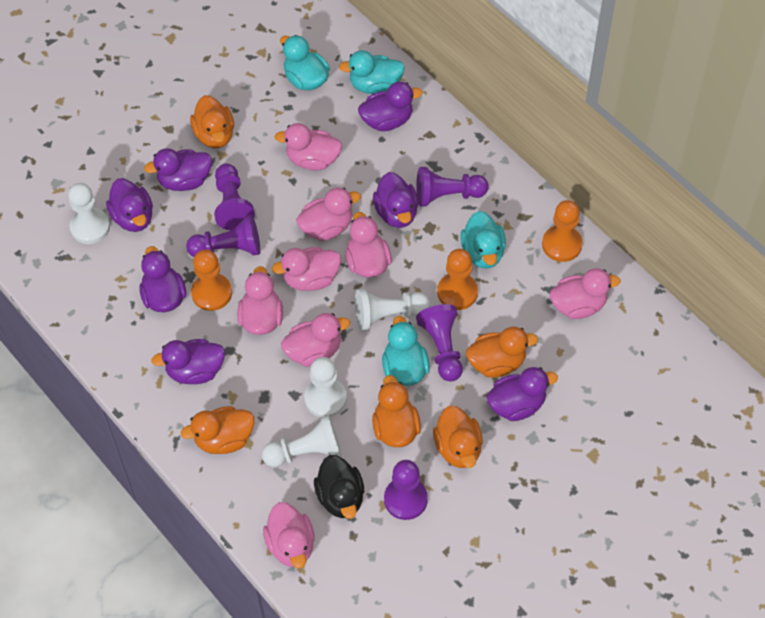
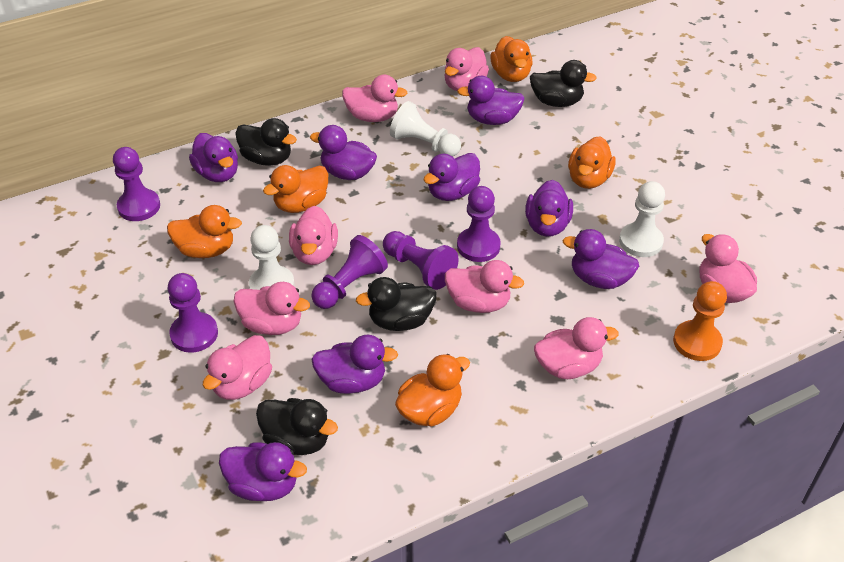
black duck: [314,455,364,519] = 1 -> [235,118,297,166] [256,398,338,455] [356,277,436,331] [530,60,597,107] = 4
orange pawn: [191,250,232,311] [437,249,478,310] [542,200,583,262] = 3 -> [673,281,727,361] = 1
purple duck: [106,178,153,232] [140,246,186,312] [144,148,212,191] [151,339,225,384] [358,82,422,131] [373,172,418,228] [487,367,558,421] = 7 -> [189,133,238,182] [219,442,307,501] [310,125,377,180] [311,335,398,394] [424,153,480,201] [457,76,525,125] [525,180,573,237] [563,229,639,289] = 8
turquoise duck: [280,35,330,90] [339,50,405,94] [382,316,430,386] [460,211,506,269] = 4 -> none = 0
white pawn: [68,183,110,244] [262,415,342,467] [304,357,347,417] [355,289,430,330] = 4 -> [249,225,295,290] [390,101,461,157] [619,181,665,257] = 3

